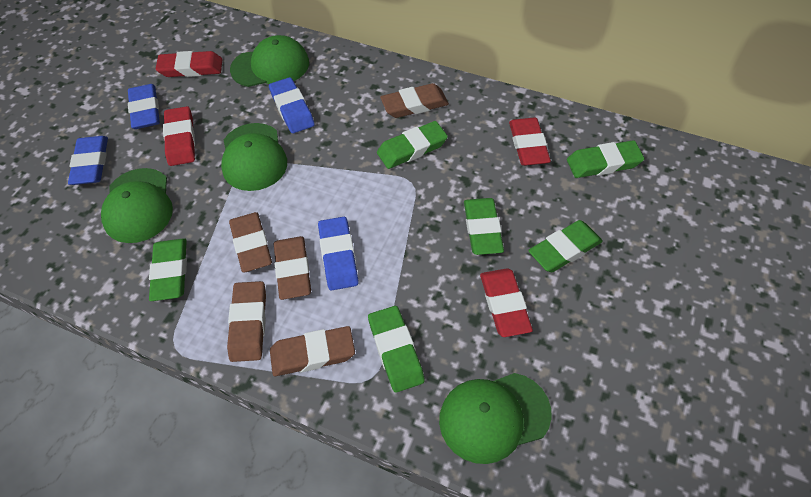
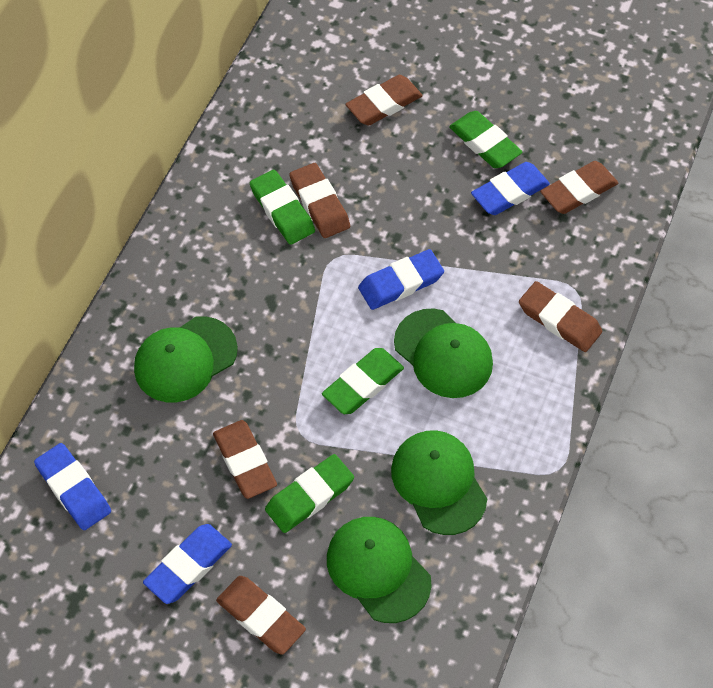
brown eraser: [227,281,266,362] [229,212,272,273] [270,326,355,376] [274,236,311,300] [380,83,449,118] = 5 -> [213,420,277,499] [216,576,306,655] [289,163,350,238] [345,75,423,125] [519,281,602,352] [540,161,618,214] = 6
green eraser: [149,238,187,301] [368,306,425,393] [377,121,448,169] [464,198,504,255] [528,220,603,272] [567,140,644,178] = 6 -> [250,170,315,245] [265,454,354,533] [322,348,404,414] [449,111,523,168] = 4
red eraser: [156,51,223,77] [163,106,195,166] [480,268,533,337] [509,118,551,166] = 4 -> none = 0

